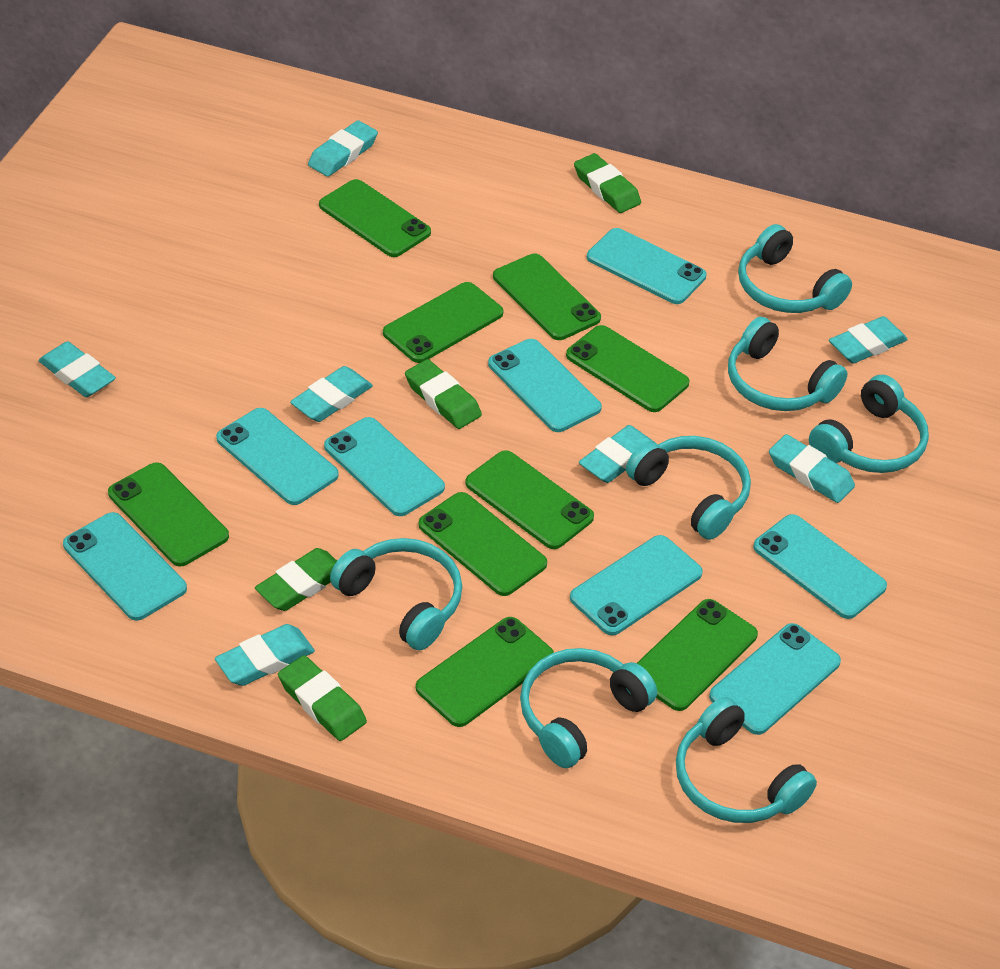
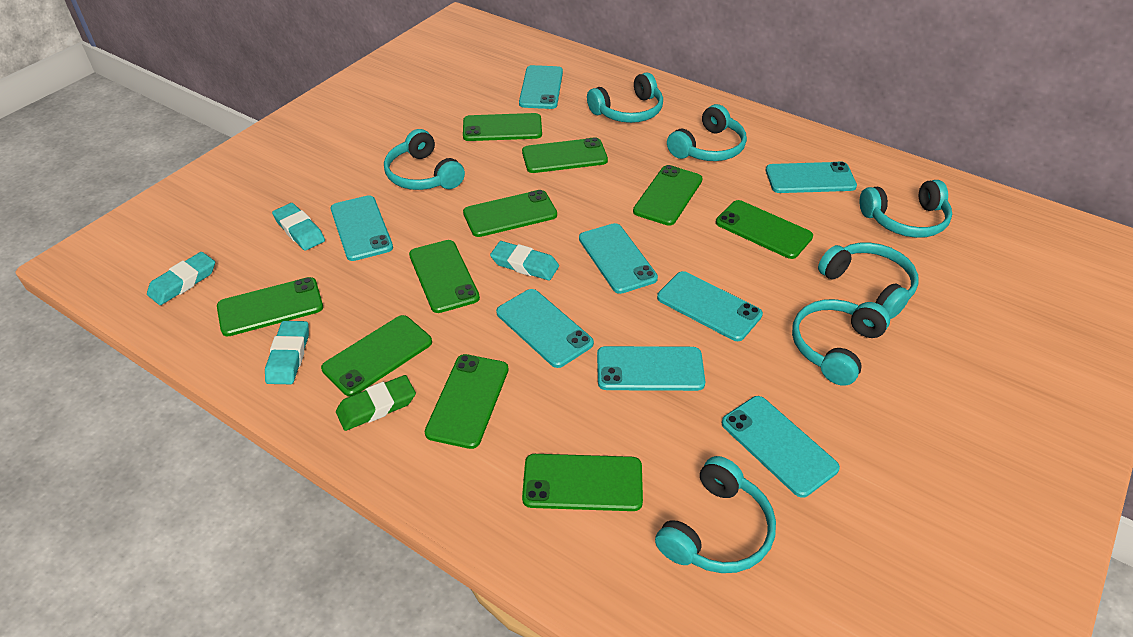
green eraser: [255,548,337,611] [278,655,367,741] [405,359,482,429] [574,153,641,213] = 4 -> [336,375,416,431] = 1
green phone: [108,462,229,567] [319,179,431,257] [383,282,503,363] [416,617,554,727] [418,492,547,596] [465,450,594,549] [493,254,601,340] [566,325,689,412] [636,599,758,711] = 9 -> [217,277,323,336] [321,315,432,397] [409,240,480,313] [425,354,508,449] [463,113,542,141] [463,190,557,237] [522,137,608,173] [522,454,643,511] [633,165,702,226] [716,200,813,259] = 10
turquoise eraser: [39,341,116,397] [215,624,315,686] [290,366,373,422] [308,120,378,177] [579,425,656,483] [769,434,855,503] [829,316,908,364] = 7 -> [147,252,215,305] [265,321,309,384] [272,203,325,251] [490,241,559,280] = 4

